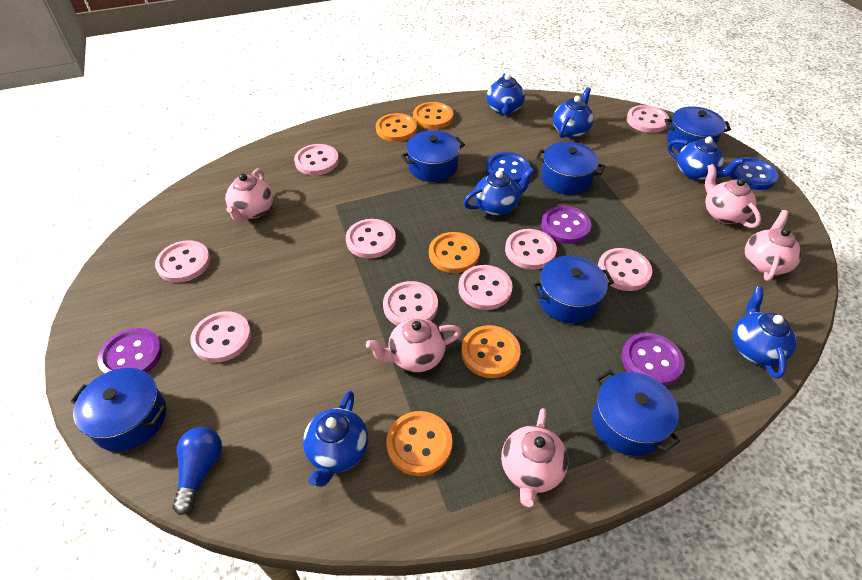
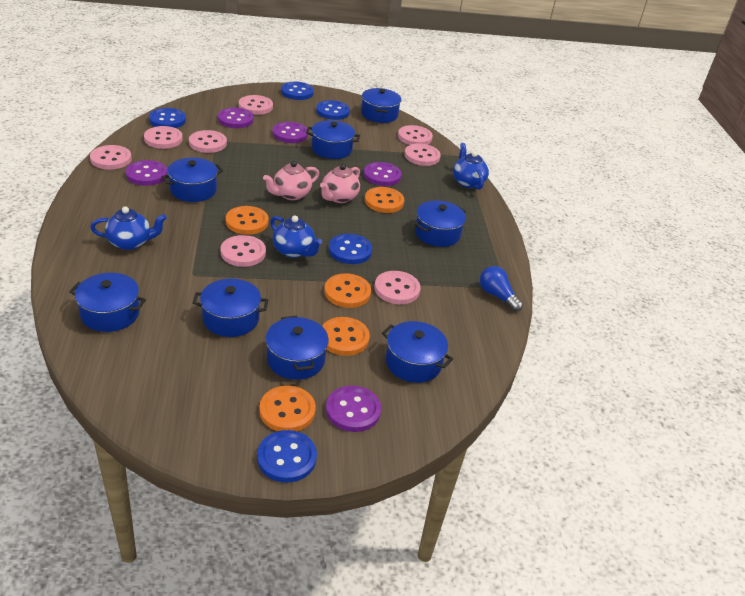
blue button: [486,152,530,184] [730,157,779,190] = 2 -> [149,108,186,128] [257,430,317,483] [281,82,314,100] [316,100,350,120] [329,234,372,264] = 5
blue pot: [71,368,166,451] [401,130,465,182] [532,256,614,323] [536,142,605,195] [592,370,680,456] [665,106,731,151] = 6 -> [69,273,146,332] [162,157,223,202] [193,278,268,337] [265,316,329,380] [306,120,360,159] [361,88,401,123] [382,321,453,383] [415,200,466,247] = 8
blue teapot: [303,391,368,487] [463,168,535,216] [486,74,525,115] [553,87,594,138] [667,137,745,181] [732,287,797,379] = 6 -> [90,206,167,250] [270,216,322,258] [453,143,489,190] = 3
pink button: [155,240,211,283] [191,311,251,362] [294,144,339,175] [346,219,396,258] [383,281,438,326] [458,265,513,310] [505,229,557,270] [598,248,652,291] [626,105,669,133] = 9 -> [90,145,132,170] [144,126,183,149] [189,130,227,153] [220,235,266,267] [239,95,273,115] [374,271,420,304] [398,125,433,145] [404,143,441,166] = 8
pink teapot: [225,168,273,223] [366,318,462,372] [501,408,568,507] [705,164,761,228] [745,210,802,281] = 5 -> [263,161,319,200] [320,164,360,203] = 2
purple button: [97,328,162,374] [541,206,591,244] [621,333,685,386] = 3 -> [126,160,168,186] [218,108,253,128] [272,122,308,143] [326,386,381,432] [364,162,402,186] = 5

